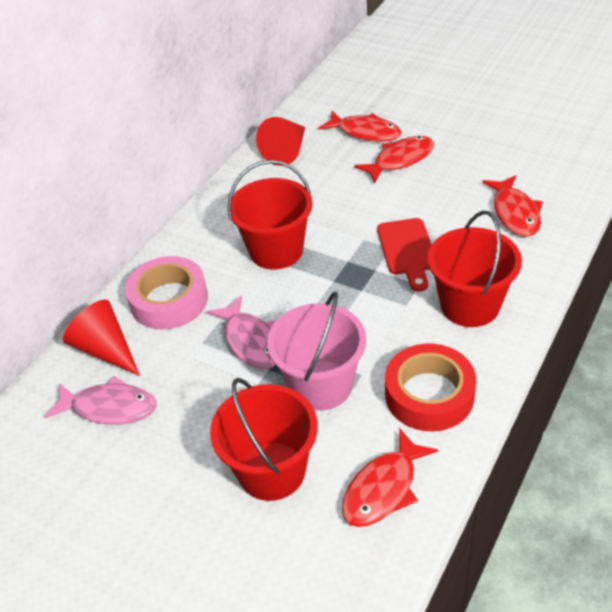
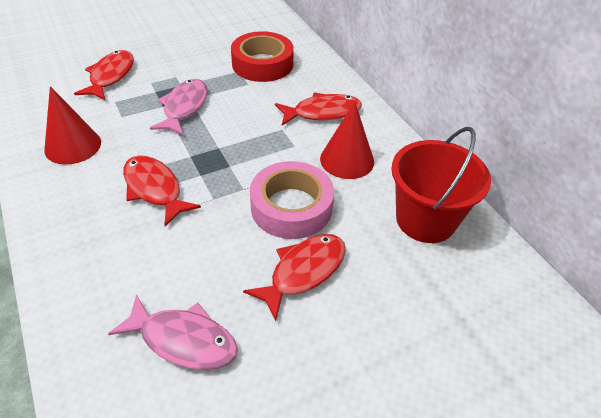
pink bucket: [267,291,366,411] = 1 -> none = 0
red bucket: [210,378,318,501] [227,160,313,269] [428,211,522,327] = 3 -> [391,127,491,243] = 1
red cutting board: [377,218,432,291] = 1 -> none = 0

